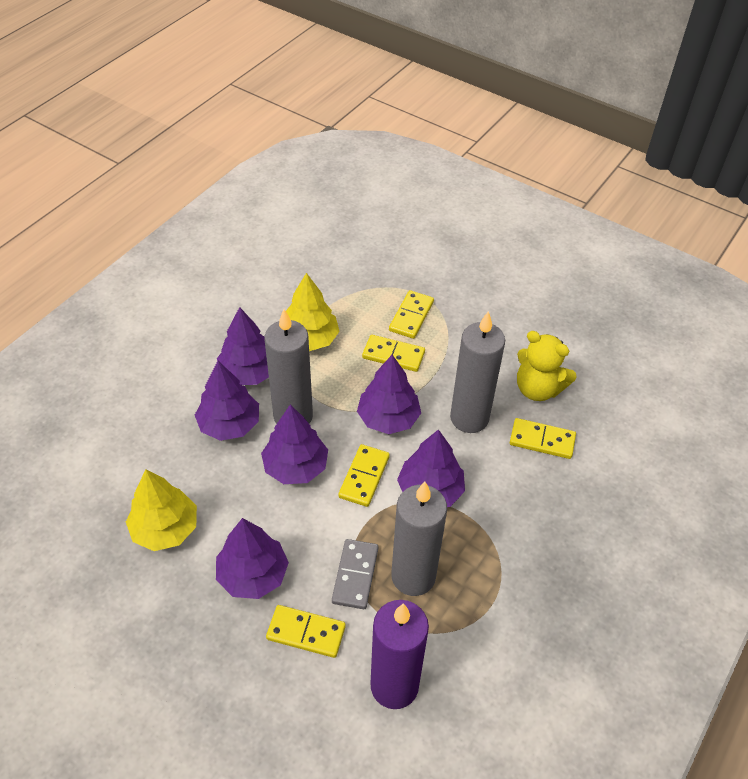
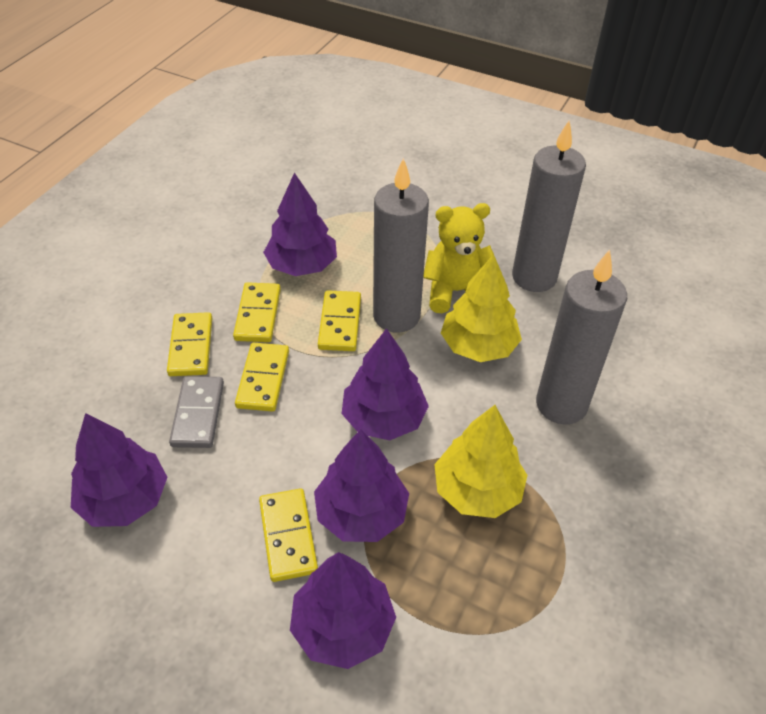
purple candle: [370,600,429,709] = 1 -> none = 0
purple tree: [195,361,259,441] [216,518,289,599] [217,307,269,385] [261,404,328,484] [357,355,421,434] [397,429,465,507] = 6 -> [71,413,168,527] [263,172,337,276] [290,552,396,669] [314,429,409,542] [342,328,429,440] = 5

